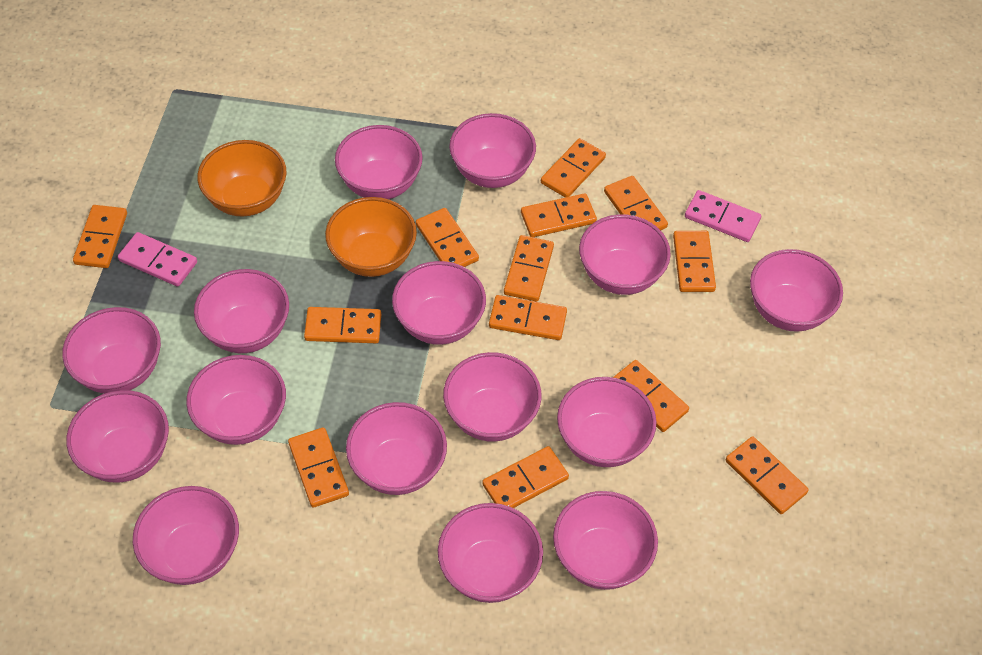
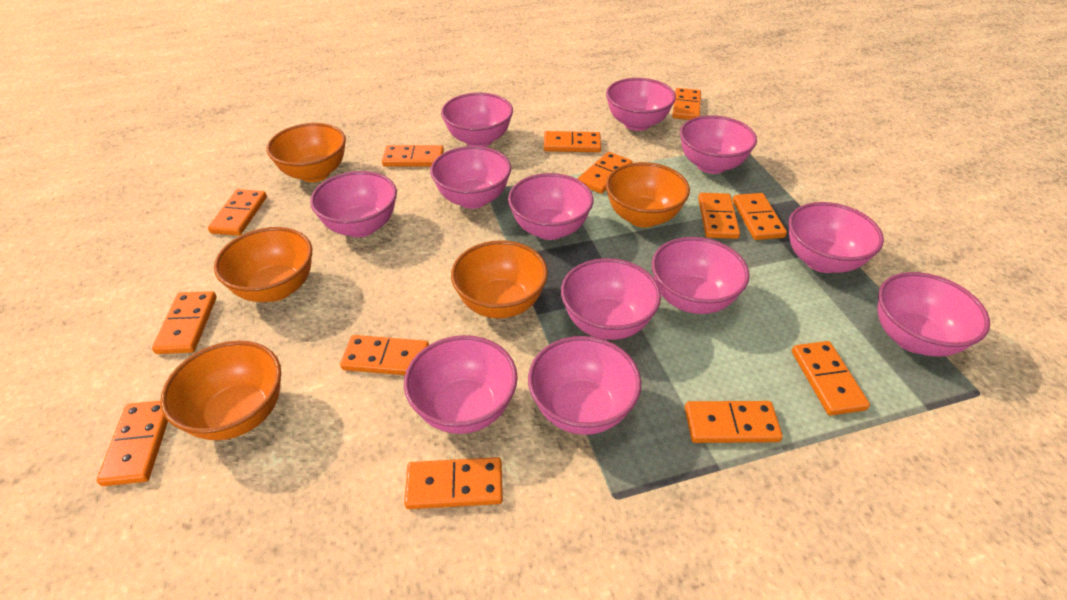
orange bowl: [197,140,287,217] [325,197,417,277] = 2 -> [160,341,281,440] [214,227,312,302] [266,123,346,182] [451,240,548,319] [606,162,690,228] = 5
pink bowl: [62,307,161,394] [66,390,169,483] [133,486,239,585] [186,355,286,445] [194,269,289,353] [335,125,423,199] [346,402,447,495] [392,261,486,345] [438,503,543,603] [443,352,541,442] [449,113,536,188] [553,491,658,590] [557,377,657,467] [579,214,671,295] [750,249,843,332] = 15 -> [310,171,397,237] [404,335,518,434] [430,146,511,209] [441,93,513,147] [508,173,593,240] [528,336,641,435] [561,258,661,340] [606,78,676,131] [652,237,749,314] [680,115,757,174] [789,202,884,273] [878,272,990,357] = 12
pink domino: [118,232,197,287] [685,190,761,242] = 2 -> none = 0

